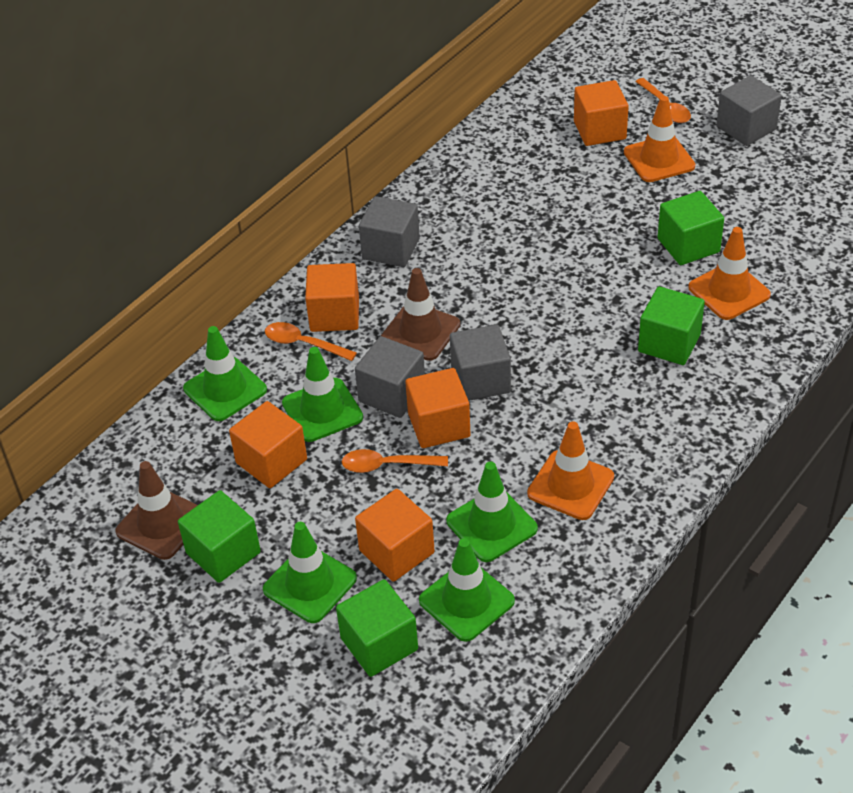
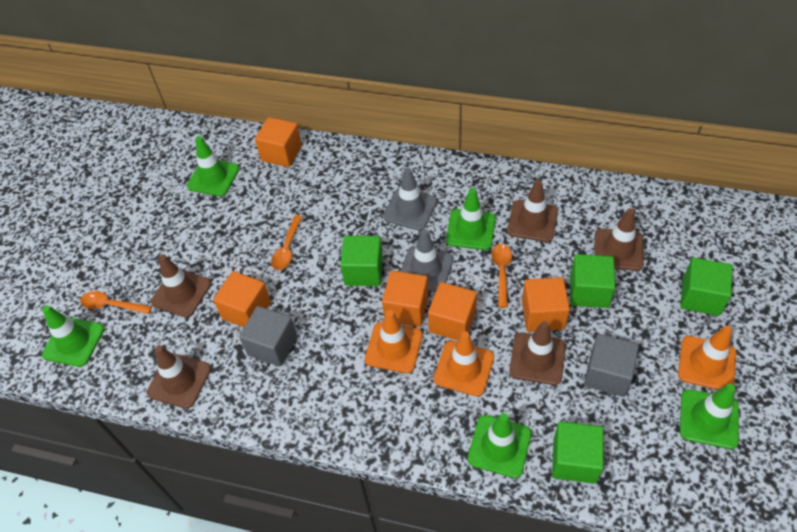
brown traffic cone: [115,461,198,560] [381,268,460,361] = 2 -> [147,345,211,409] [151,254,211,318] [507,179,558,242] [509,321,566,385] [595,208,644,271] = 5
grey cube: [355,336,425,418] [359,196,420,267] [450,324,511,401] [716,76,782,146] = 4 -> [239,306,297,367] [584,334,639,397] = 2
grey traffic cone: none = 0 -> [383,168,437,231] [400,229,453,292] = 2

